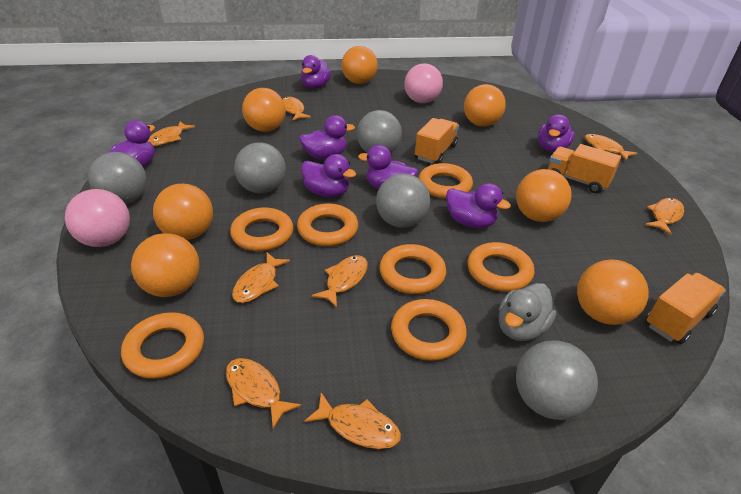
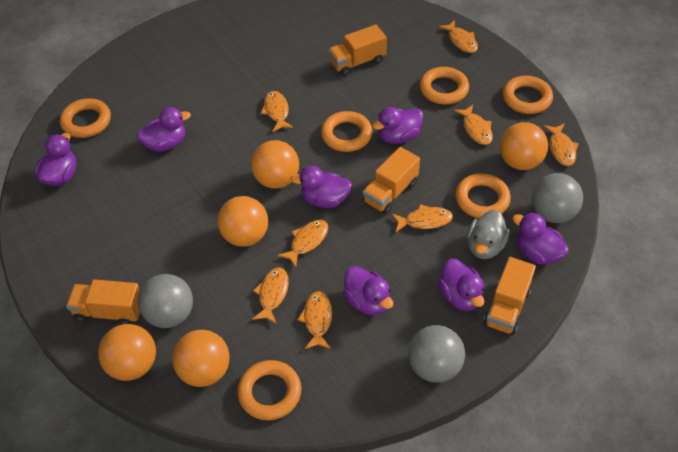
grey ball: [88,152,146,204] [234,142,286,193] [357,110,402,153] [376,173,430,228] [516,340,598,420] = 5 -> [138,274,193,328] [408,325,465,383] [532,173,583,223] = 3
orange ball: [131,233,200,297] [153,184,213,240] [242,88,286,132] [341,46,378,84] [464,84,506,127] [516,169,572,222] [577,259,649,325] = 7 -> [98,324,156,381] [172,330,229,387] [217,196,268,247] [251,140,299,188] [499,122,548,170] = 5
orange ring: [121,312,204,379] [230,207,293,251] [297,204,358,246] [379,244,446,294] [391,299,467,361] [419,163,473,199] [468,242,534,292] = 7 -> [60,98,111,138] [237,360,302,420] [321,111,373,152] [420,67,469,105] [455,173,511,218] [503,75,553,114] = 6
orange truck: [415,118,459,164] [548,144,621,193] [645,273,726,344] = 3 -> [66,279,140,325] [328,25,387,76] [363,147,420,214] [484,257,536,335] = 4
pink ball: [65,189,130,247] [404,63,443,103] = 2 -> none = 0

